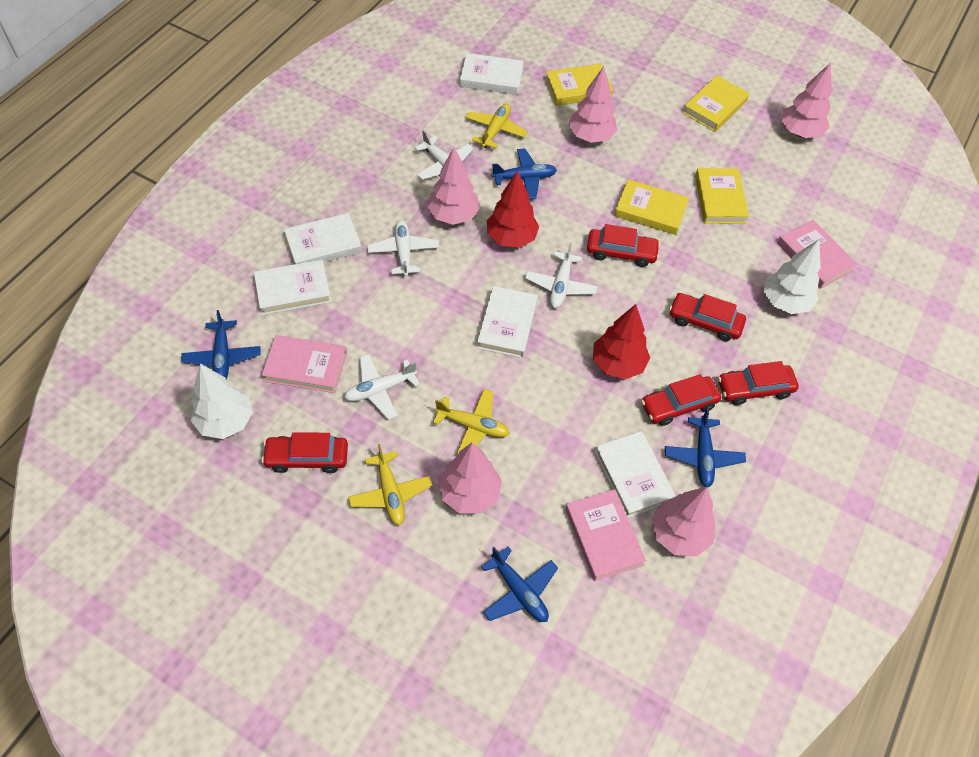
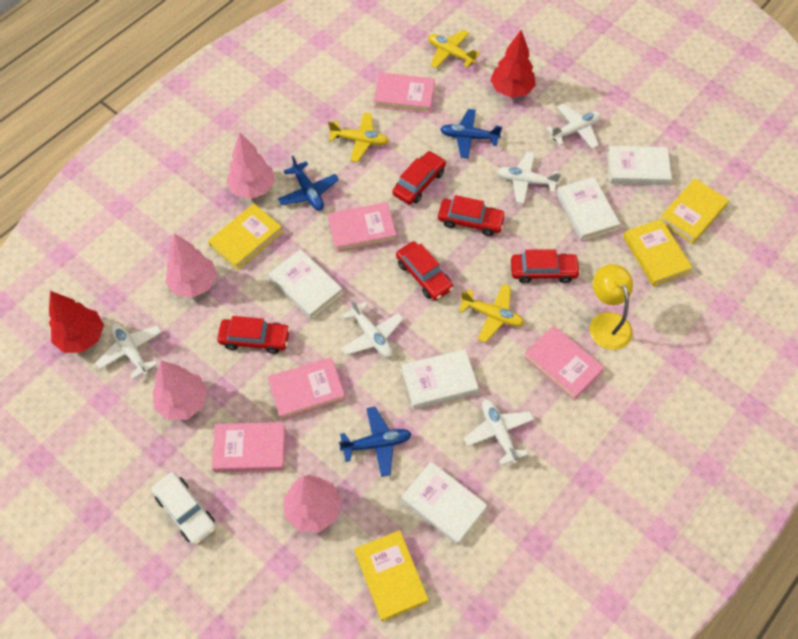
blue plane: [181,310,261,379] [481,547,558,622] [492,148,557,199] [665,408,746,488] = 4 -> [278,156,339,211] [339,407,411,477] [440,109,502,159] = 3
pink book: [262,335,347,393] [565,489,646,581] [777,220,857,289] = 3 -> [212,422,286,472] [267,357,346,420] [328,202,397,253] [374,73,435,114] [524,325,605,400] = 5
pink tree: [427,147,480,225] [439,442,502,514] [568,66,617,143] [652,487,716,557] [781,62,832,138] = 5 -> [153,360,208,420] [165,233,217,298] [226,132,275,199] [284,475,341,532] = 4
white car: none = 0 -> [152,472,216,545] = 1
white plane: [344,354,420,420] [367,220,439,277] [415,129,473,180] [525,242,598,308] = 4 -> [95,323,162,380] [341,299,403,357] [464,400,534,465] [497,152,561,204] [546,104,601,149] = 5
white tree: [191,364,253,439] [763,239,821,314] = 2 -> none = 0
yellow lamp: none = 0 -> [590,264,633,350] = 1

